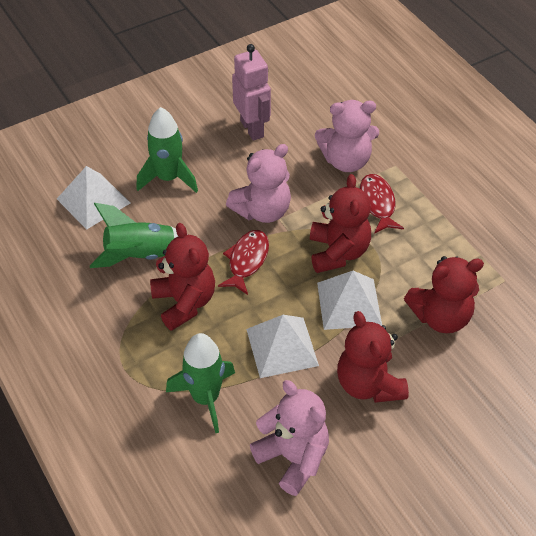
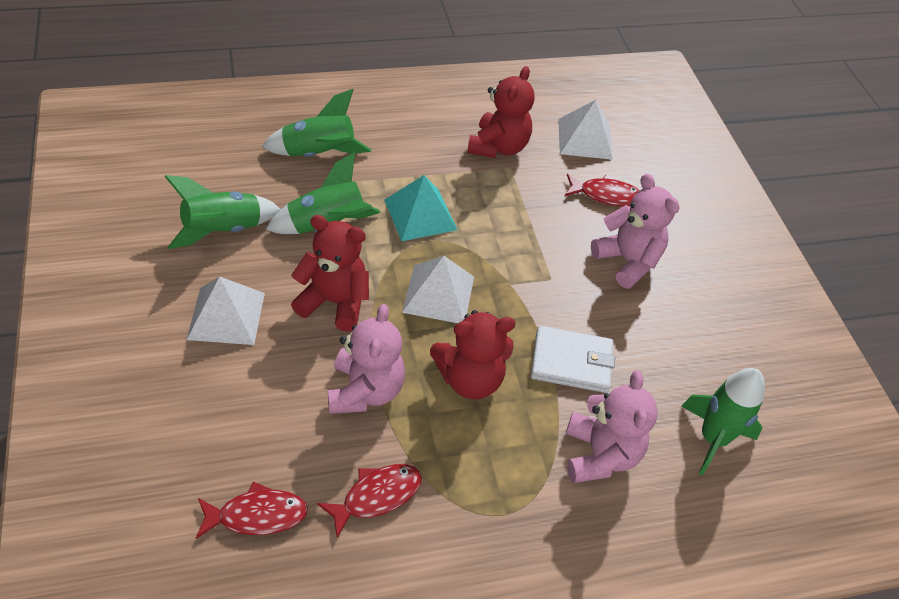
green rocket: [90,203,188,268] [136,107,198,193] [166,333,235,433] = 3 -> [165,175,281,249] [262,89,371,157] [266,152,381,234] [682,368,765,476] = 4
pink robot: [232,44,271,141] = 1 -> none = 0
red fish: [218,230,269,295] [360,174,404,234] = 2 -> [196,482,308,539] [317,464,422,538] [564,174,640,207] = 3
red teddy bear: [150,223,215,331] [310,174,371,273] [337,311,409,403] [404,256,484,333] = 4 -> [291,215,369,332] [430,310,516,399] [467,66,535,158] = 3
turquoise pyramid: none = 0 -> [384,175,457,241] = 1
white wallet: none = 0 -> [531,325,615,393] = 1

